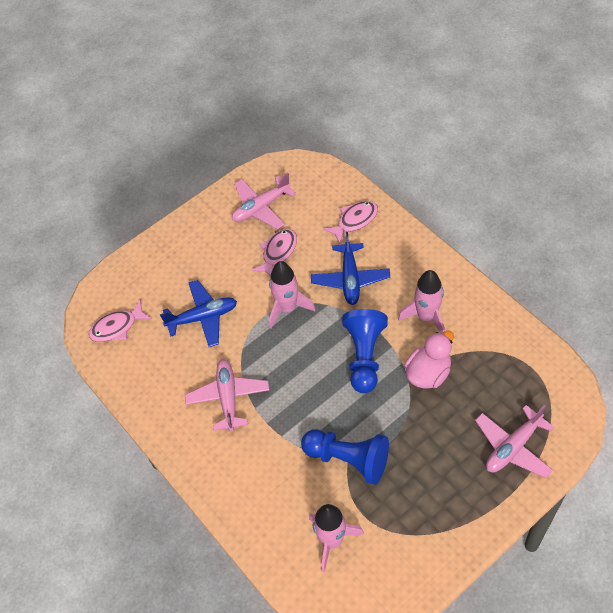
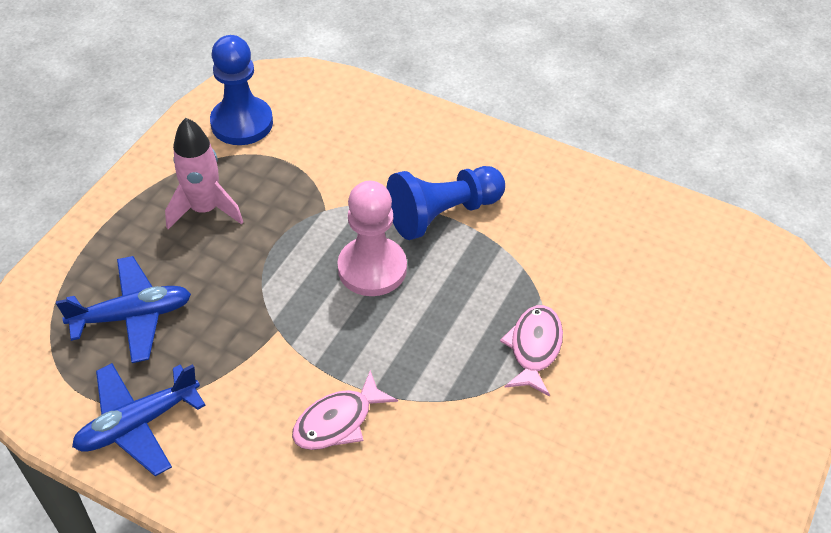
pink duck: [404,331,454,389] = 1 -> none = 0
pink fish: [89,300,152,342] [252,229,297,276] [323,201,378,244] = 3 -> [292,370,398,450] [500,305,563,396] = 2
pink pawn: none = 0 -> [337,181,407,296] = 1
pink plane: [185,359,269,432] [232,173,296,230] [475,405,554,478] = 3 -> none = 0
pink rocket: [269,261,316,328] [309,504,364,573] [398,270,445,334] = 3 -> [165,118,243,229] = 1

